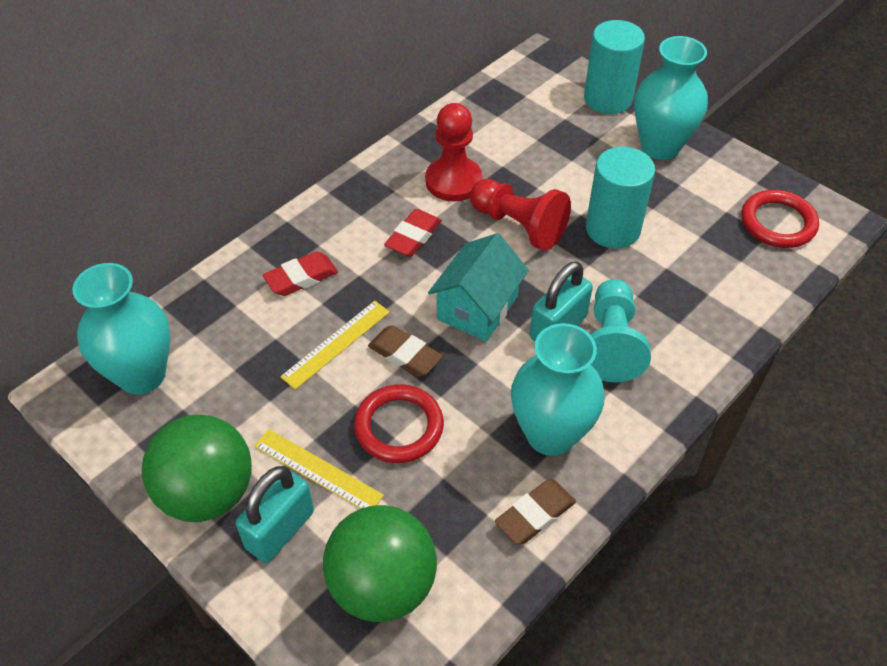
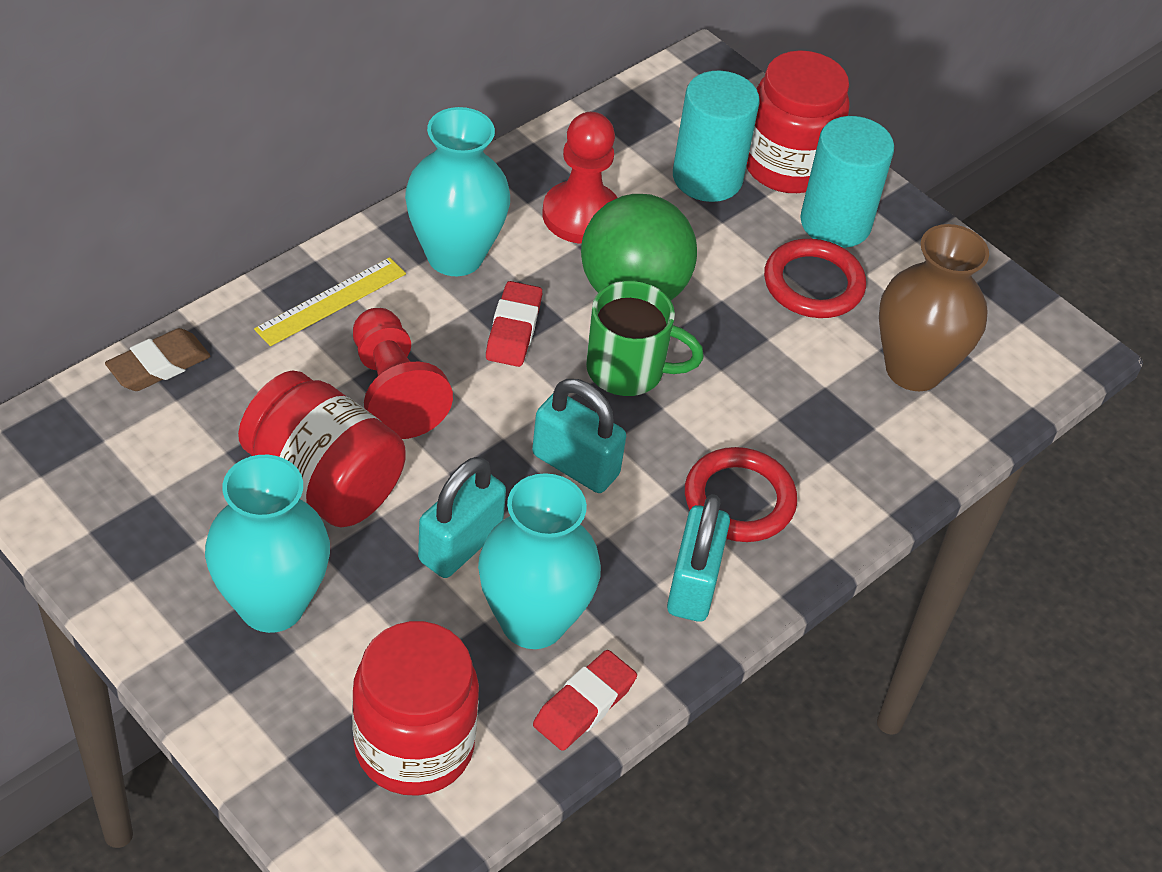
brown eraser: [368,325,443,377] [495,479,576,545] = 2 -> [105,328,210,391] = 1
brown vase: none = 0 -> [879,224,989,391] = 1
green ball: [142,415,252,522] [323,505,437,622] = 2 -> [581,194,697,300] = 1
green mug: none = 0 -> [586,281,704,396] = 1
red jar: none = 0 -> [238,370,406,528] [352,621,479,796] [746,50,850,193] = 3
turquoise house: [428,233,529,342] = 1 -> none = 0
turquoise padlock: [236,466,314,563] [530,261,593,341] = 2 -> [418,457,506,578] [532,379,626,493] [667,494,730,622] = 3
turquoise pawn: [590,279,651,383] = 1 -> none = 0
yellow ruler: [254,429,384,509] [280,301,390,390] = 2 -> [254,257,406,346] = 1

